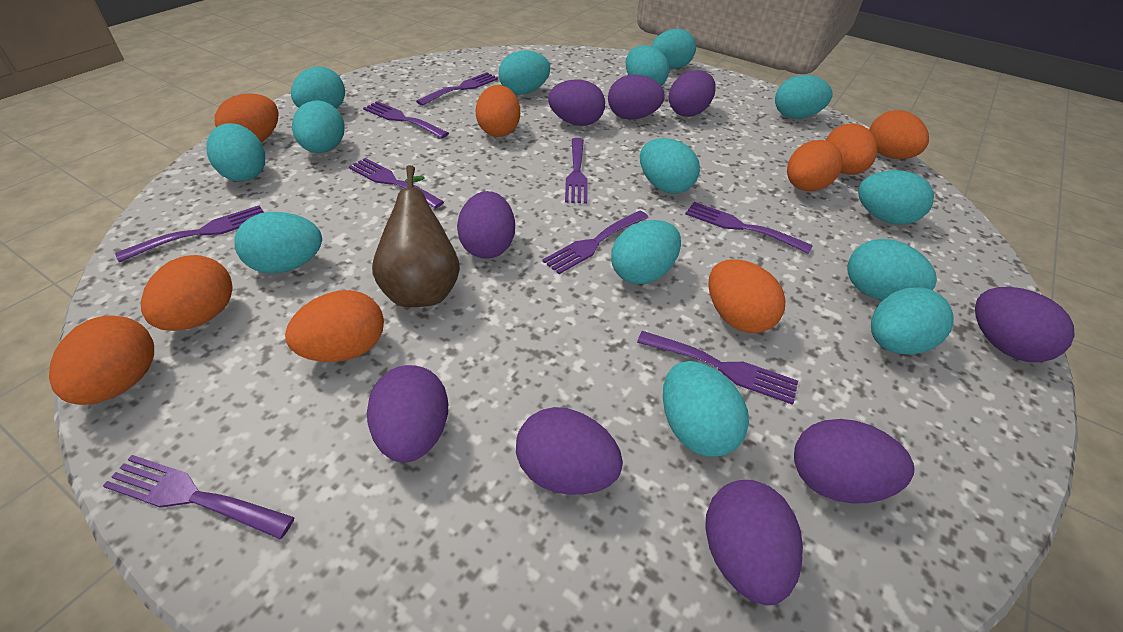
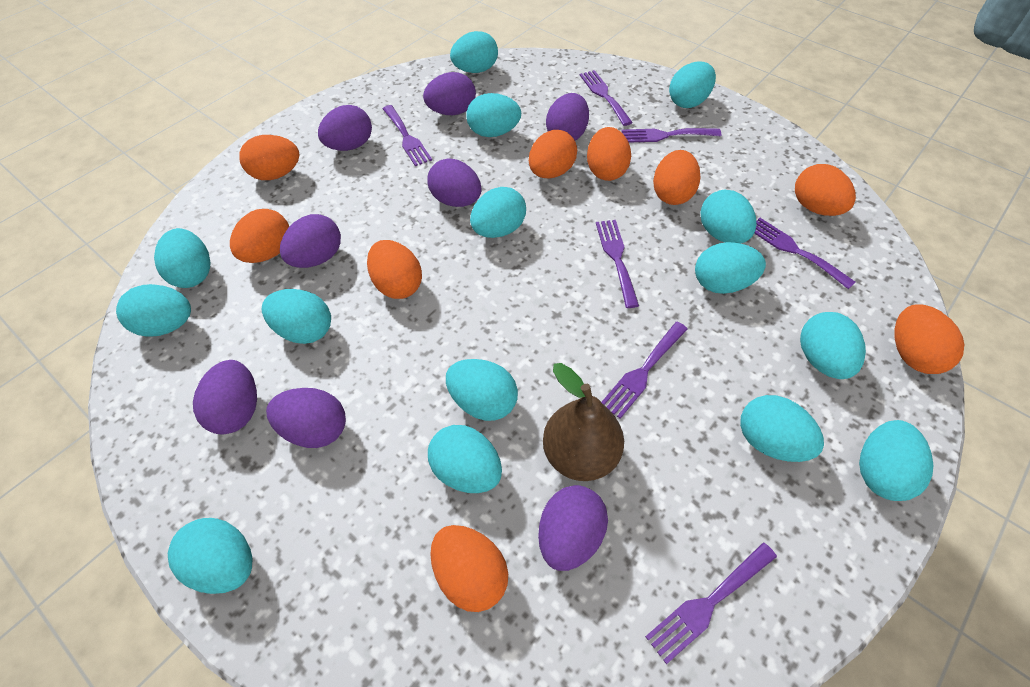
purple egg: [367,365,448,462] [457,191,515,259] [516,407,623,495] [548,80,605,126] [608,75,665,120] [669,70,716,117] [705,480,803,605] [794,419,914,504] [975,287,1075,362] = 9 -> [193,360,257,434] [266,388,346,448] [280,214,341,268] [318,105,372,151] [423,72,476,115] [428,158,482,207] [538,485,608,571] [546,93,589,140] = 8
purple fork: [103,455,295,539] [115,205,264,262] [348,158,444,209] [363,101,449,139] [416,72,498,106] [542,210,649,274] [565,138,588,204] [637,331,798,405] [685,202,813,254] = 9 -> [383,105,432,166] [580,70,633,126] [596,220,639,308] [601,322,688,419] [622,128,721,142] [645,542,777,664] [754,218,855,289] = 7
turquoise egg: [206,123,265,182] [235,212,322,273] [291,67,345,109] [292,100,345,153] [499,50,550,95] [611,220,681,284] [626,45,669,86] [640,138,700,194] [651,29,696,69] [663,361,749,457] [775,75,833,119] [847,239,937,300] [858,170,934,225] [871,287,954,355] = 14 -> [116,284,191,337] [154,228,211,288] [168,518,252,594] [262,289,331,344] [428,425,502,493] [446,359,518,421] [450,31,498,73] [466,93,521,137] [470,187,526,238] [669,62,716,108] [695,242,766,294] [700,190,756,243] [740,395,824,462] [800,312,866,379] [859,420,934,501] = 15

